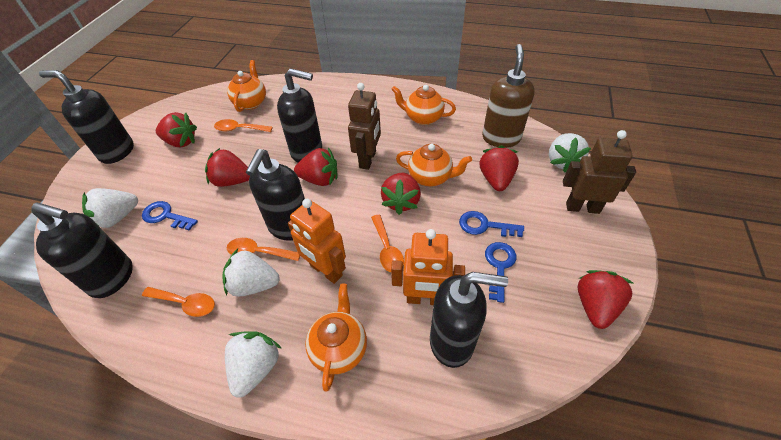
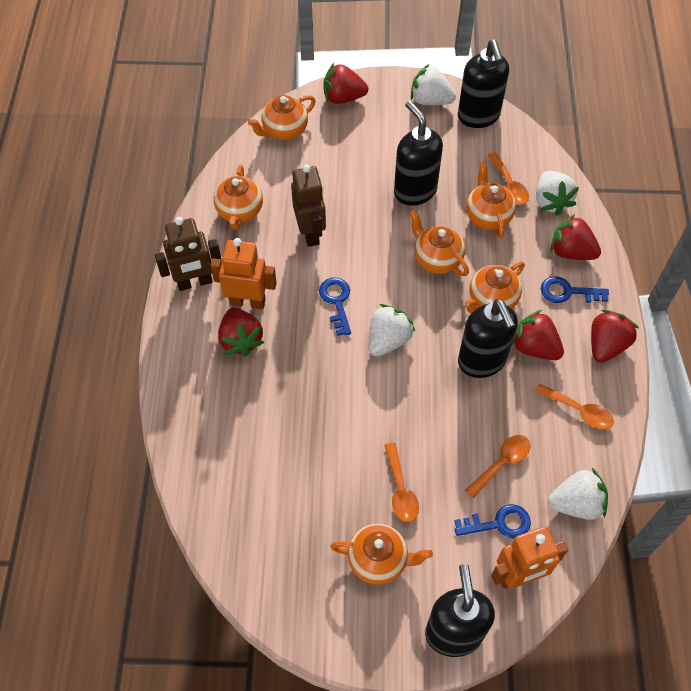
black soap dispenser: [31,203,133,298] [39,70,134,164] [246,149,305,241] [277,68,322,163] [430,272,508,368] = 5 -> [394,101,443,206] [425,564,495,657] [458,40,509,128] [458,299,518,378] = 4
brown soap dispenser: [482,44,535,148] = 1 -> none = 0
orange teapot: [227,60,266,112] [305,284,367,391] [391,85,456,125] [396,144,472,187] = 4 -> [214,165,263,230] [248,95,316,140] [330,523,433,585] [409,209,469,276] [464,262,525,314] [466,161,516,238] = 6
red strawberry: [156,112,197,147] [205,148,250,187] [294,147,338,186] [381,173,421,215] [480,145,519,191] [578,270,634,329] = 6 -> [218,308,264,356] [323,63,368,104] [512,310,564,360] [551,214,601,260] [591,310,639,363] = 5

